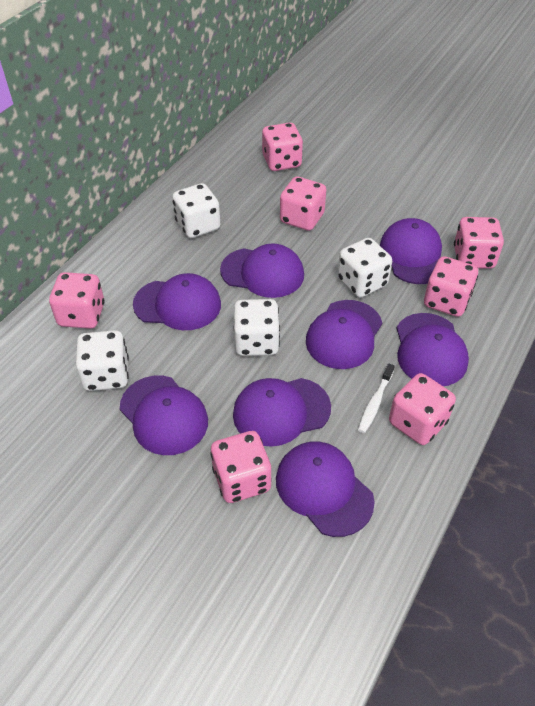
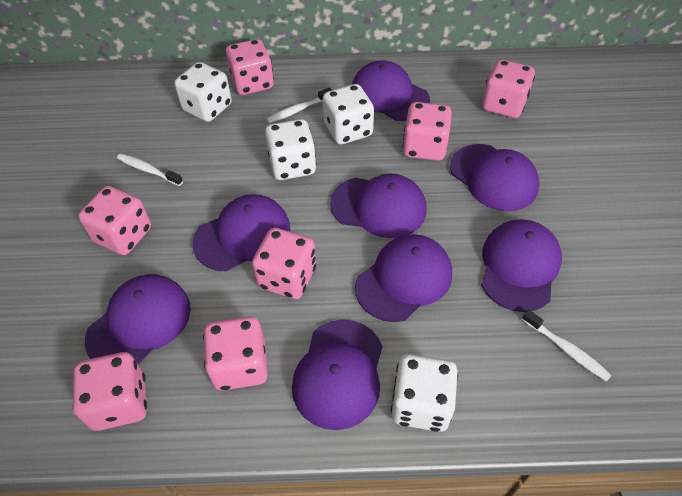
white toothbrush: [358,363,395,433] = 1 -> [117,153,183,186] [267,87,332,124] [522,309,612,382] = 3

